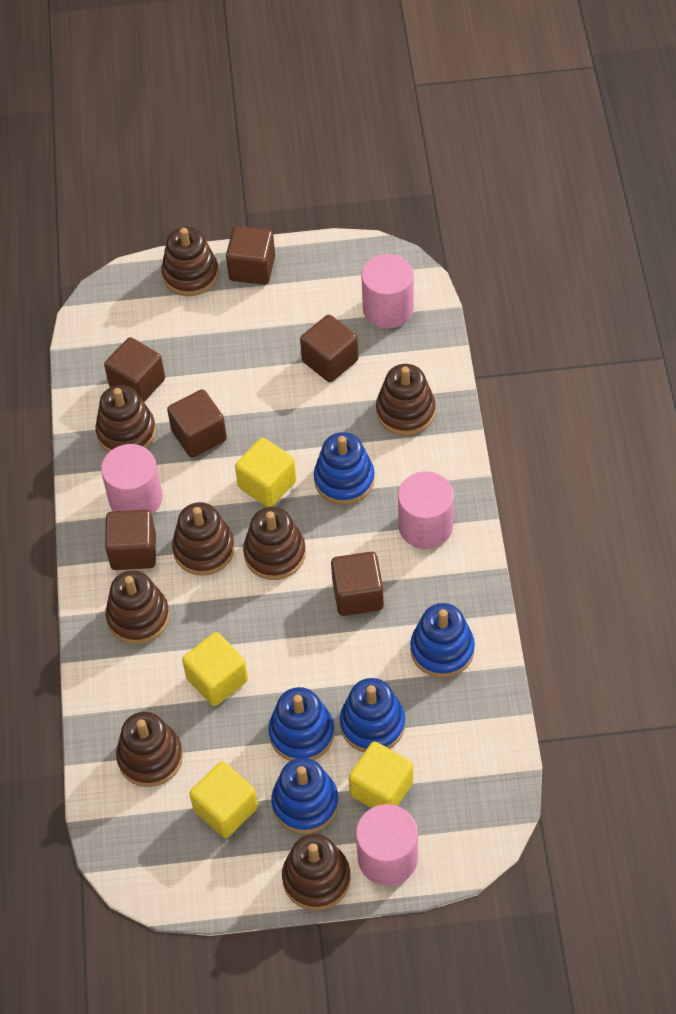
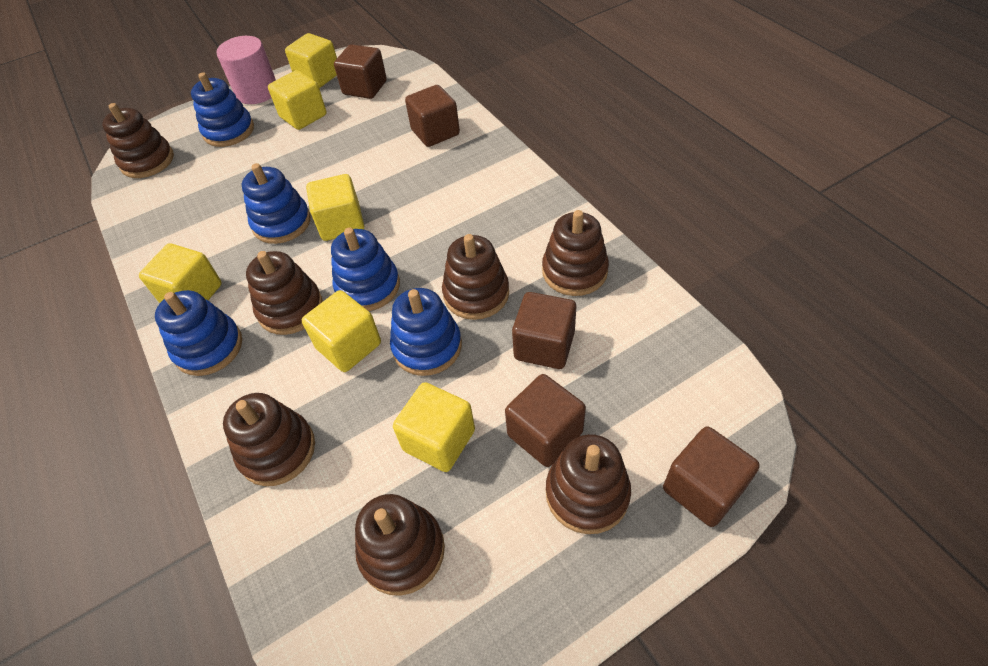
brown cube: [104,337,165,402] [105,510,156,570] [167,389,227,458] [226,226,275,285] [300,315,358,382] [331,552,384,616] = 6 -> [334,44,387,99] [405,85,460,147] [505,374,586,467] [512,292,576,369] [663,427,760,527] = 5
brown stacking toy: [95,385,156,452] [106,570,170,644] [116,712,183,787] [161,227,219,296] [172,502,235,576] [243,507,306,580] [282,834,351,911] [376,364,435,436] = 8 -> [102,103,174,178] [223,393,315,486] [246,251,323,335] [355,494,445,596] [442,234,509,320] [542,210,609,296] [546,434,631,534] = 7
pink cylinder: [101,444,163,515] [356,804,418,886] [361,254,414,328] [398,471,454,549] = 4 -> [217,36,276,104] = 1
yellow cube: [182,632,248,706] [189,761,258,838] [235,438,296,507] [349,741,413,808] = 4 -> [139,243,222,303] [268,70,327,130] [285,33,337,88] [302,290,381,372] [306,174,364,241] [393,382,475,472] = 6

